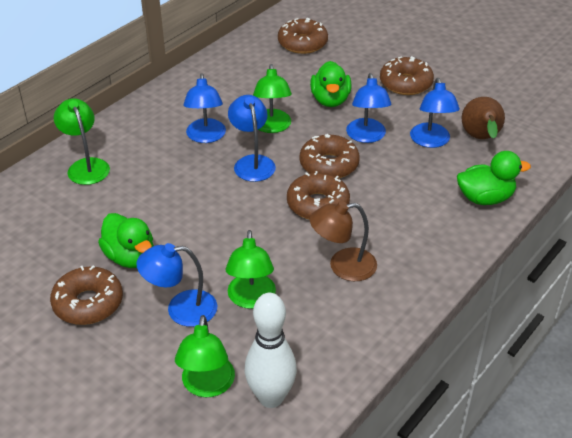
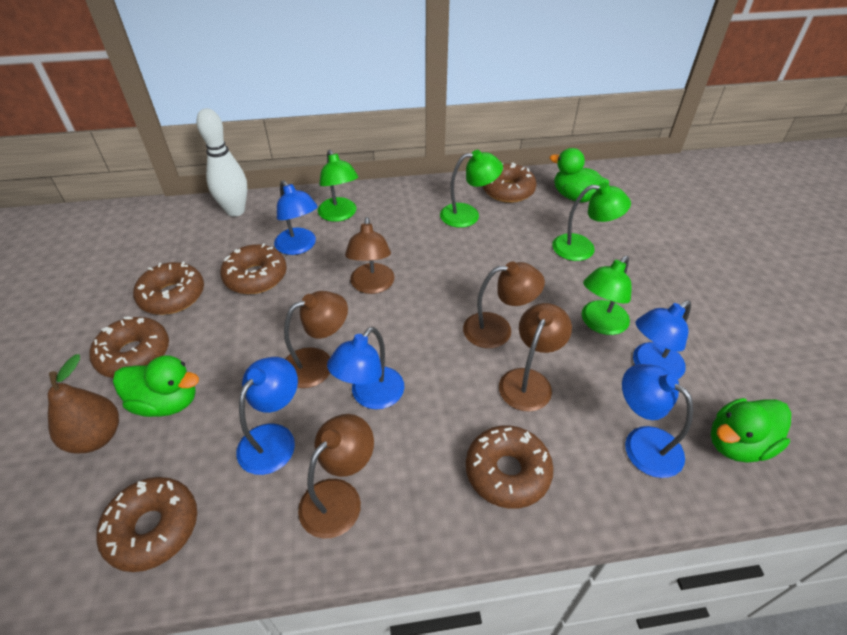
brown donut: [50,265,123,325] [278,18,328,54] [287,171,350,220] [300,134,360,178] [380,56,434,95] = 5 -> [89,316,169,378] [96,477,197,572] [133,262,204,315] [220,243,287,294] [466,425,554,509] [482,162,537,203] = 6
brown lamp: [310,201,377,281] = 1 -> [284,291,348,388] [298,414,374,538] [345,217,395,294] [463,261,545,348] [499,303,572,412] = 5

